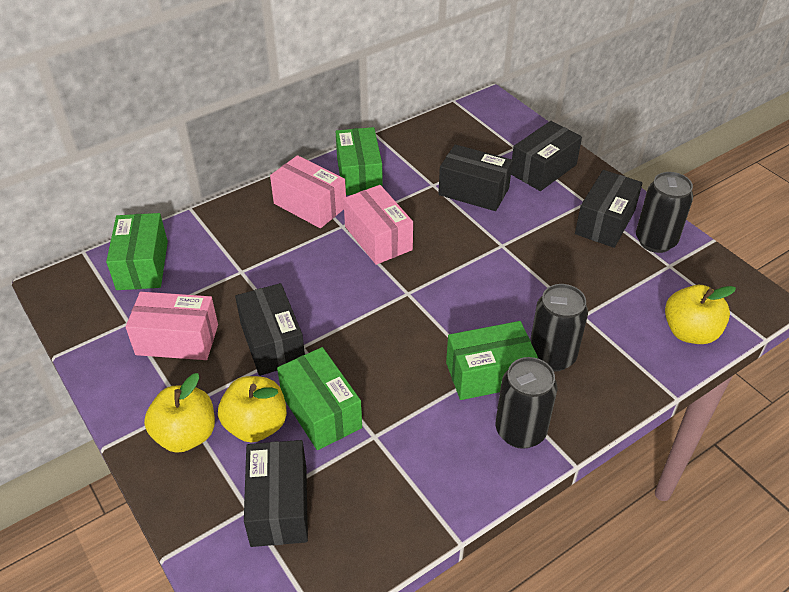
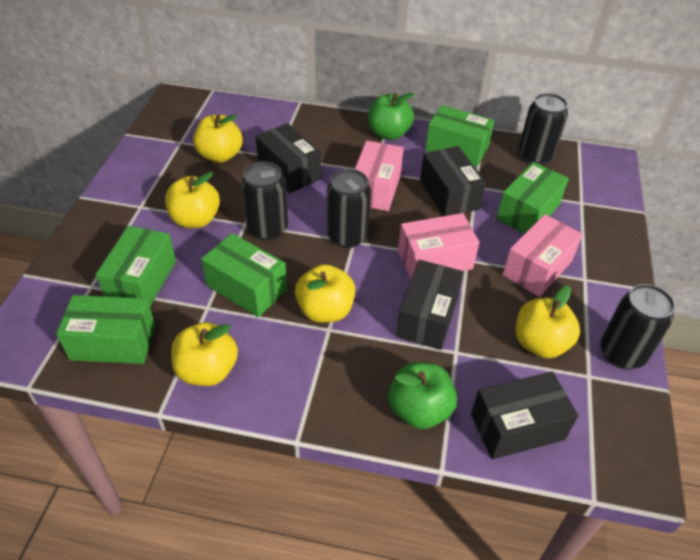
black box: [235,283,305,376] [244,440,308,547] [438,144,513,211] [511,121,582,191] [575,170,643,248] = 5 -> [256,123,321,193] [396,260,464,350] [420,146,486,216] [471,372,578,459] = 4
black can: [496,357,557,449] [530,284,588,372] [636,172,693,253] = 3 -> [241,161,288,241] [327,169,371,248] [519,93,568,165] [600,284,675,369] = 4
green apple: none = 0 -> [368,93,415,140] [388,362,457,429] = 2
green box: [106,213,168,290] [277,347,362,450] [335,127,383,195] [446,321,538,400] = 4 -> [56,295,155,364] [96,226,176,306] [201,233,287,317] [425,105,495,166] [496,162,569,234] = 5
yellow apple: [144,373,215,453] [218,376,287,442] [665,285,736,344] = 3 -> [165,172,220,228] [171,322,238,386] [193,114,243,163] [295,264,355,323] [516,286,580,358] = 5

